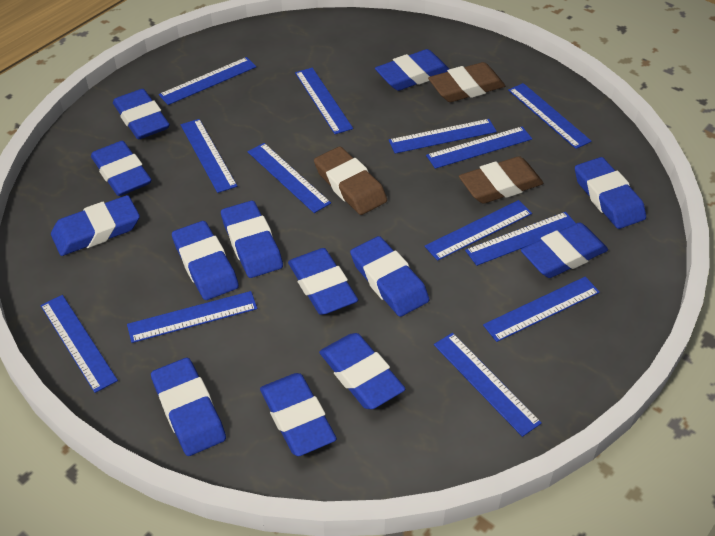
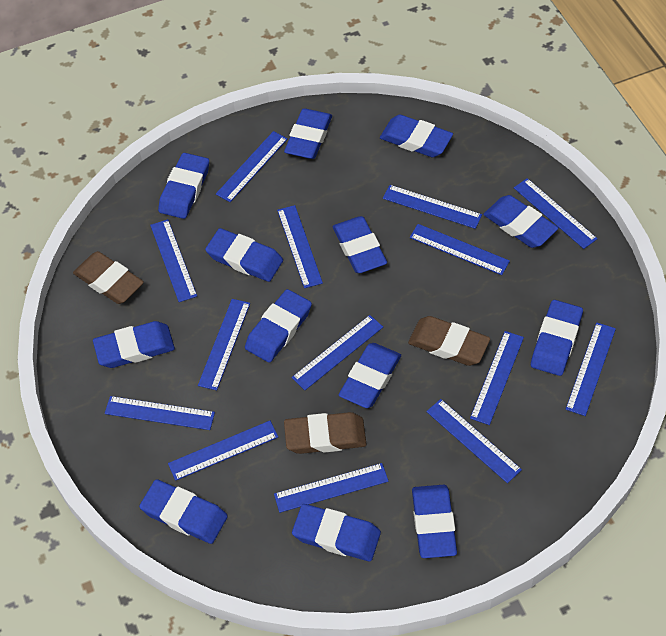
blue ruler: [41,295,118,393] [127,291,258,343] [159,57,257,105] [181,119,237,193] [248,143,331,213] [295,68,353,134] [389,119,497,154] [425,200,532,261] [426,126,532,169] [434,333,542,437] [465,212,576,266] [483,277,600,342] [508,83,592,149] = 13 -> [105,396,215,430] [150,219,197,302] [168,421,278,481] [198,299,250,391] [216,131,288,202] [274,463,389,513] [277,205,323,288] [292,315,383,390] [383,185,482,229] [410,224,510,275] [426,399,522,483] [470,331,524,425] [514,178,597,249] [566,322,616,416] = 14

